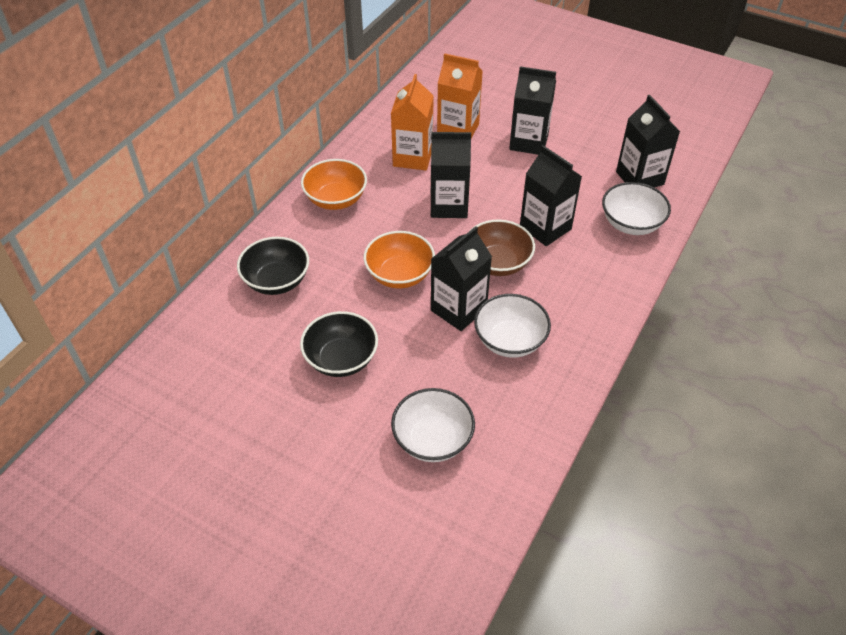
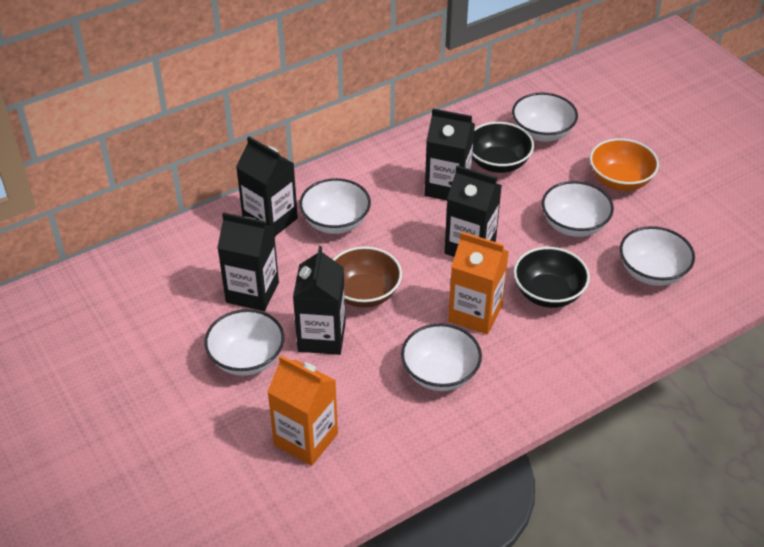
orange bowl: [301,159,367,210] [363,231,435,288] = 2 -> [590,138,659,191] = 1
white bowl: [391,388,475,462] [474,294,551,358] [602,182,671,235] = 3 -> [204,309,284,376] [299,178,371,234] [401,324,482,391] [512,93,578,142] [542,181,614,237] [620,226,695,286] = 6

